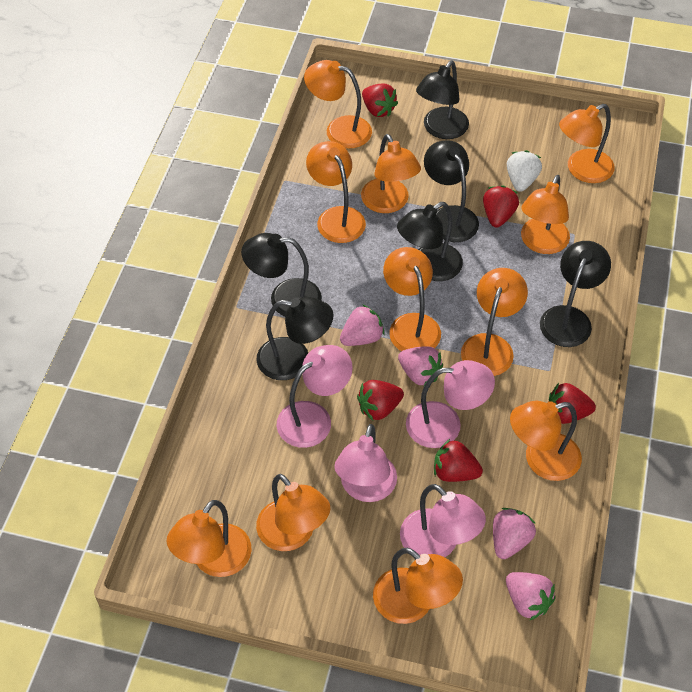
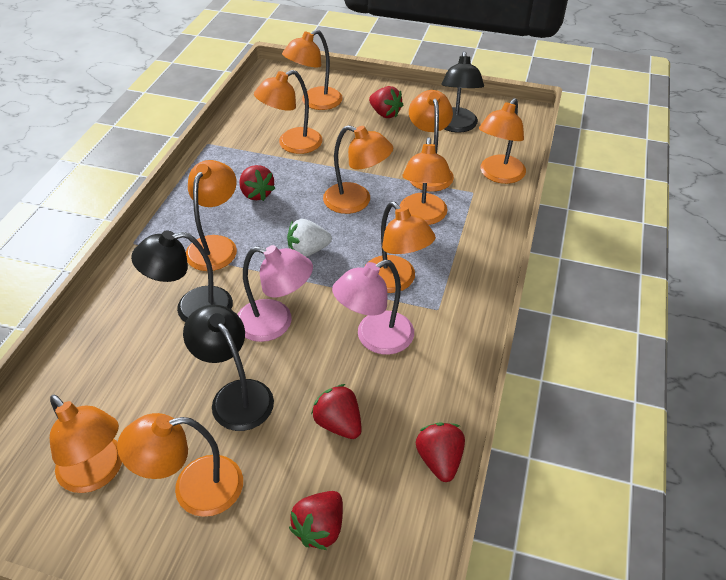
black lamp: [241,233,322,317] [256,297,334,380] [397,202,463,281] [416,61,469,139] [424,141,479,242] [540,241,611,347] = 6 -> [131,231,233,322] [183,305,274,431] [441,51,484,133] = 3
orange lamp: [167,500,252,577] [256,474,330,551] [304,60,372,148] [306,141,366,243] [361,134,421,213] [373,548,463,624] [383,247,441,351] [461,268,528,376] [510,401,582,481] [521,175,570,254] [559,104,615,183] = 11 -> [50,395,122,493] [117,413,243,517] [186,160,237,271] [254,70,323,154] [282,30,343,110] [323,125,393,214] [364,201,436,293] [400,137,452,225] [409,90,454,192] [479,98,526,184] = 10
pink lamp: [277,345,353,448] [334,424,397,502] [400,484,486,557] [406,360,495,448] = 4 -> [237,245,313,342] [332,260,414,355] = 2
pink strawberry: [340,304,384,346] [398,346,443,386] [493,508,536,559] [506,572,556,621] = 4 -> none = 0

